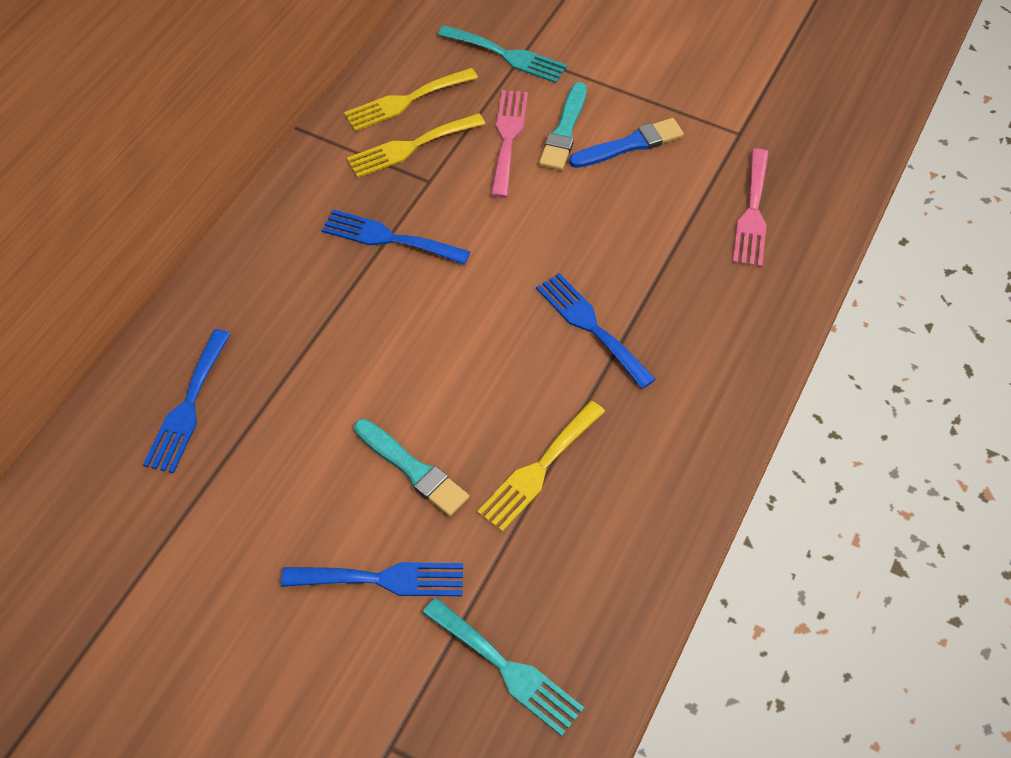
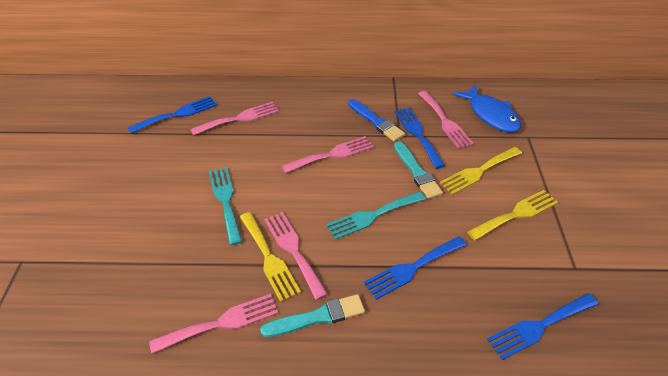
blue fish: none = 0 -> [452,84,521,133] = 1
pink fork: [491,90,528,198] [733,148,769,267] = 2 -> [149,294,278,354] [190,102,279,136] [264,212,328,300] [281,136,374,173] [418,91,474,149] = 5

